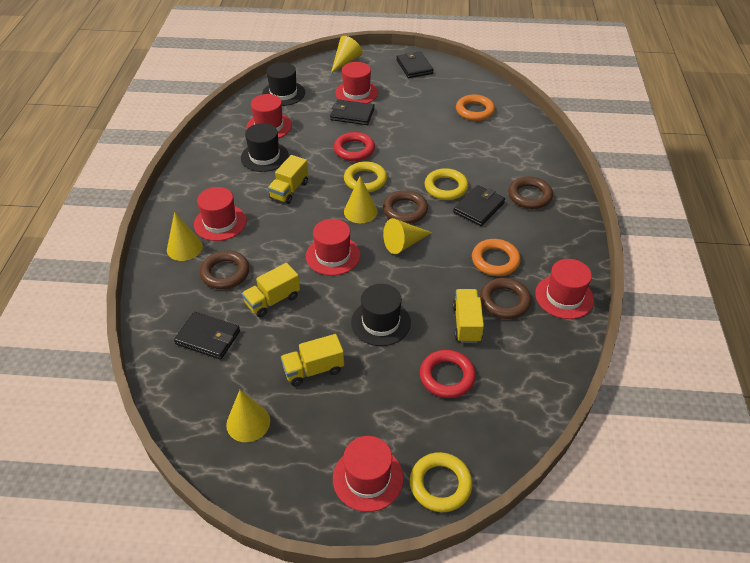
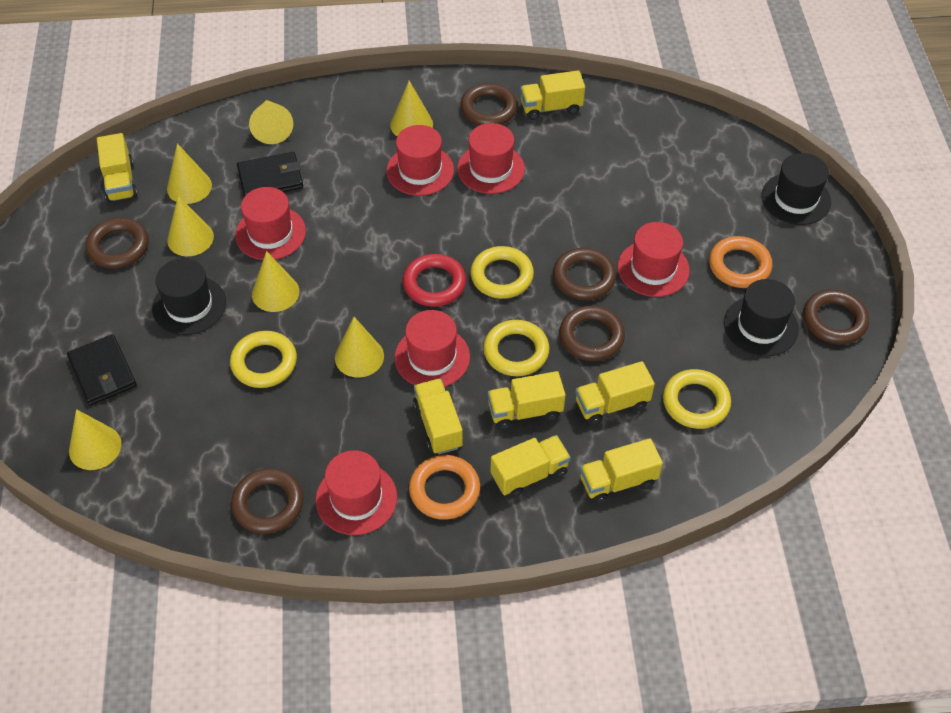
black wallet: [174,312,240,360] [330,99,375,125] [396,51,433,78] [453,185,505,226] = 4 -> [67,334,137,405] [237,152,303,197] = 2
brown ring: [200,251,249,289] [383,190,428,224] [480,278,531,319] [508,177,553,209] = 4 -> [85,218,149,269] [231,468,303,534] [460,83,517,126] [553,248,616,300] [559,305,625,361] [803,290,869,344] = 6
red ring: [334,132,375,161] [420,350,476,398] = 2 -> [403,254,466,307] = 1
yellow cone: [167,212,203,261] [226,390,270,442] [331,36,362,73] [344,176,378,223] [383,218,432,254] = 5 -> [69,409,122,470] [167,143,212,204] [167,196,214,256] [249,100,293,144] [252,251,299,312] [335,317,384,377] [390,81,433,136] = 7
yellow ring: [344,161,387,192] [410,452,473,512] [425,168,468,200] = 3 -> [230,331,297,388] [470,246,534,299] [483,320,550,376] [663,369,731,429] = 4
yellow truck: [242,263,300,317] [268,155,308,204] [281,334,344,386] [452,289,484,343] = 4 -> [97,133,138,202] [413,378,463,454] [488,371,566,429] [491,435,571,498] [520,70,585,120] [575,361,655,425] [580,438,663,504] = 7

